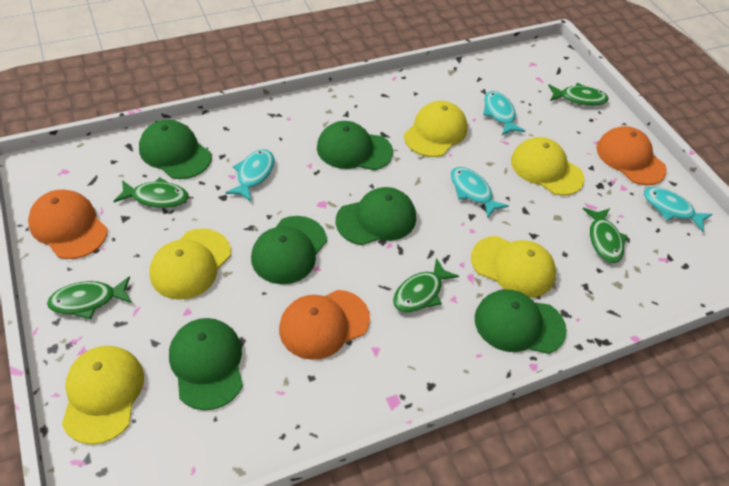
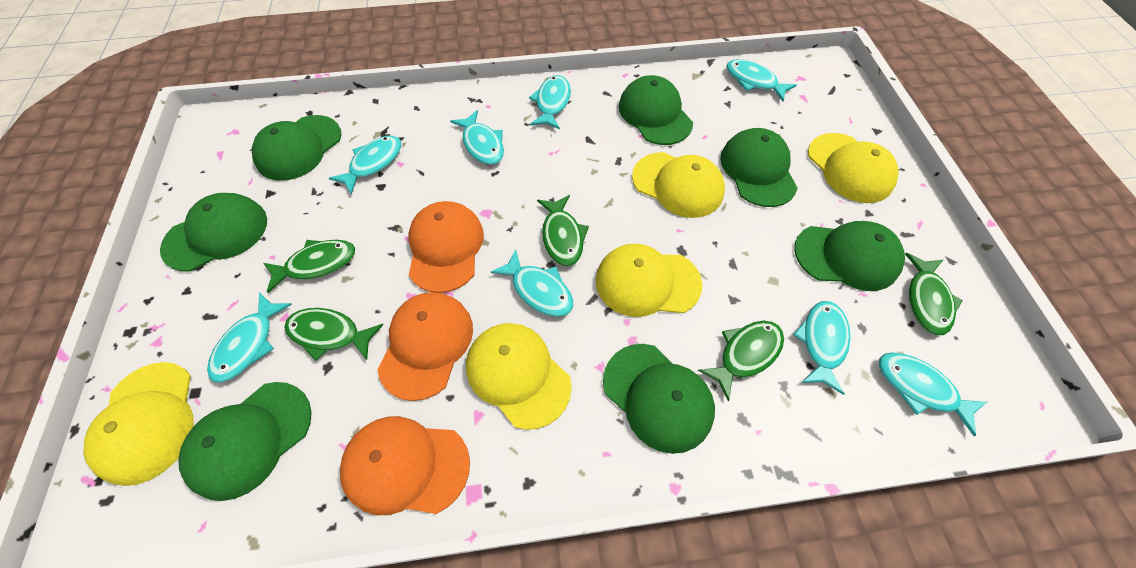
green cap: [139,120,211,179] [169,318,243,410] [251,216,327,284] [317,121,393,170] [336,187,416,245] [475,289,567,354] = 6 -> [160,193,267,272] [178,382,312,501] [252,115,341,181] [603,344,715,454] [619,75,693,145] [720,128,798,207] [794,221,905,291] = 7
turquoise fish: [225,149,274,202] [451,167,509,218] [483,91,525,135] [644,187,712,232] = 4 -> [207,292,292,383] [329,136,401,195] [450,110,504,165] [491,249,573,317] [529,75,571,129] [726,59,797,101] [793,301,851,395] [879,352,987,436] = 8

